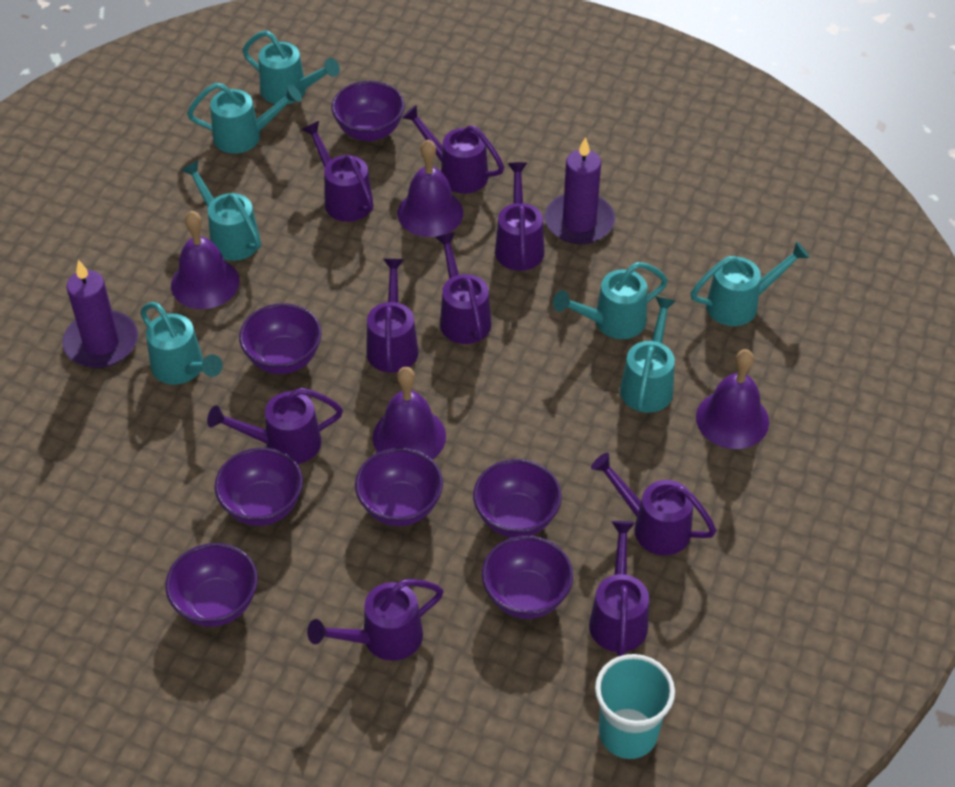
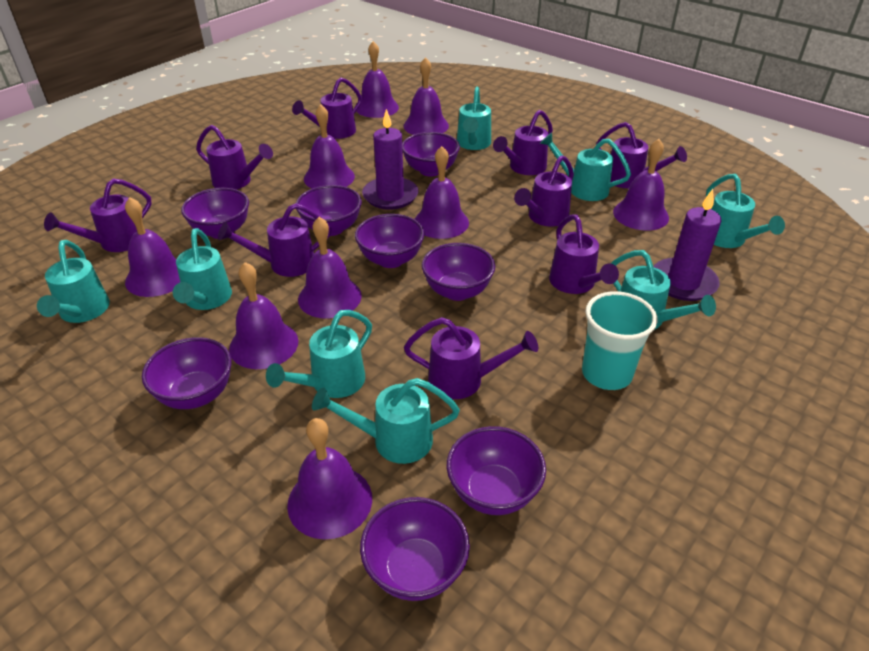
purple bell: [171,211,239,309] [373,367,446,460] [398,140,463,237] [696,349,769,449] = 4 -> [125,197,180,297] [229,262,298,369] [287,418,372,539] [298,217,362,319] [304,104,355,188] [356,41,399,118] [404,57,449,135] [415,146,469,239] [613,139,669,230] = 9
purple bowl: [165,543,258,627] [215,448,303,526] [239,303,322,374] [332,81,405,141] [355,448,443,526] [473,459,562,538] [482,536,573,619] = 7 -> [142,337,232,409] [181,188,249,239] [296,185,362,236] [355,214,425,268] [360,497,470,601] [402,132,460,177] [422,243,495,301] [447,426,546,515] = 8
turquoise watering can: [140,302,223,385] [181,160,261,261] [187,83,302,154] [242,30,340,104] [553,262,668,339] [620,297,676,413] [690,241,810,326] = 7 -> [37,240,110,323] [173,228,232,310] [266,310,372,398] [312,378,460,464] [457,86,491,150] [540,132,631,201] [611,250,716,330] [706,174,785,248] = 8

